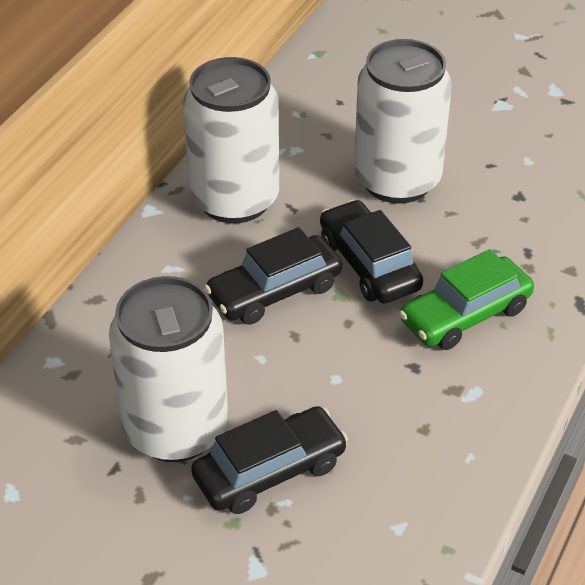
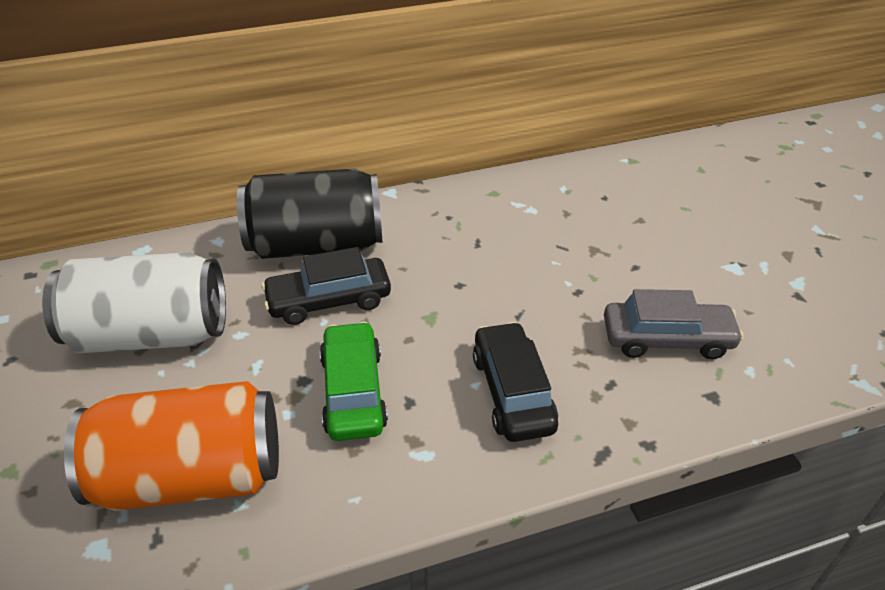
black can: none = 0 -> [237,168,382,259] = 1
black car: [191,406,348,514] [204,227,342,325] [320,199,423,303] = 3 -> [261,247,391,325] [473,322,558,442] = 2
grey car: none = 0 -> [604,289,744,359] = 1
orange can: none = 0 -> [64,381,279,511] = 1
white can: [109,276,228,462] [183,57,279,223] [354,39,452,204] = 3 -> [42,252,226,353] = 1

